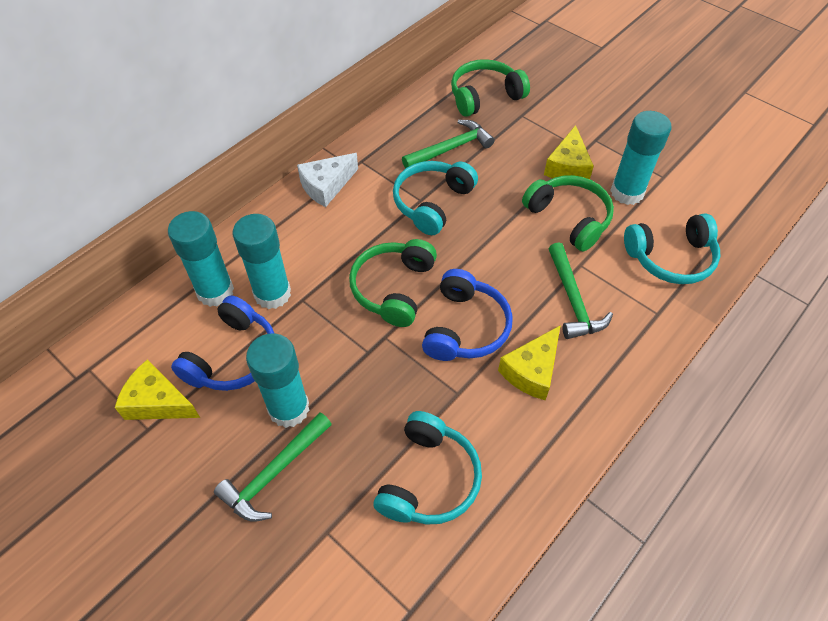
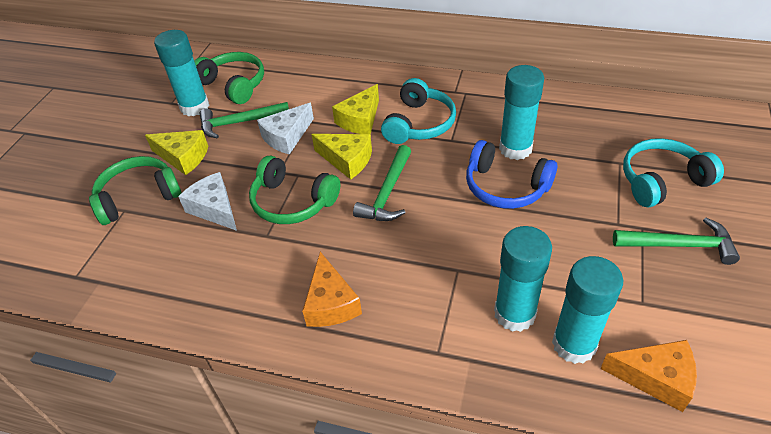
blue headphones: [171,295,274,391] [422,269,513,361] = 2 -> [466,140,557,209] = 1
orange cheese: none = 0 -> [302,252,362,327] [600,340,697,412] = 2
turquoise headphones: [373,411,482,524] [393,161,478,235] [624,213,721,284] = 3 -> [381,78,456,144] [623,138,724,207] = 2
white cheese: [297,153,358,207] = 1 -> [178,172,237,231] [257,103,314,155] = 2

